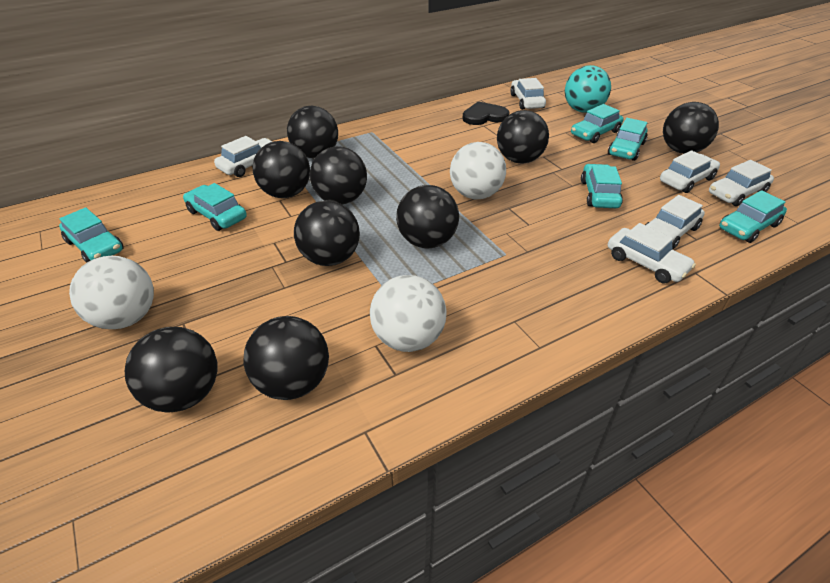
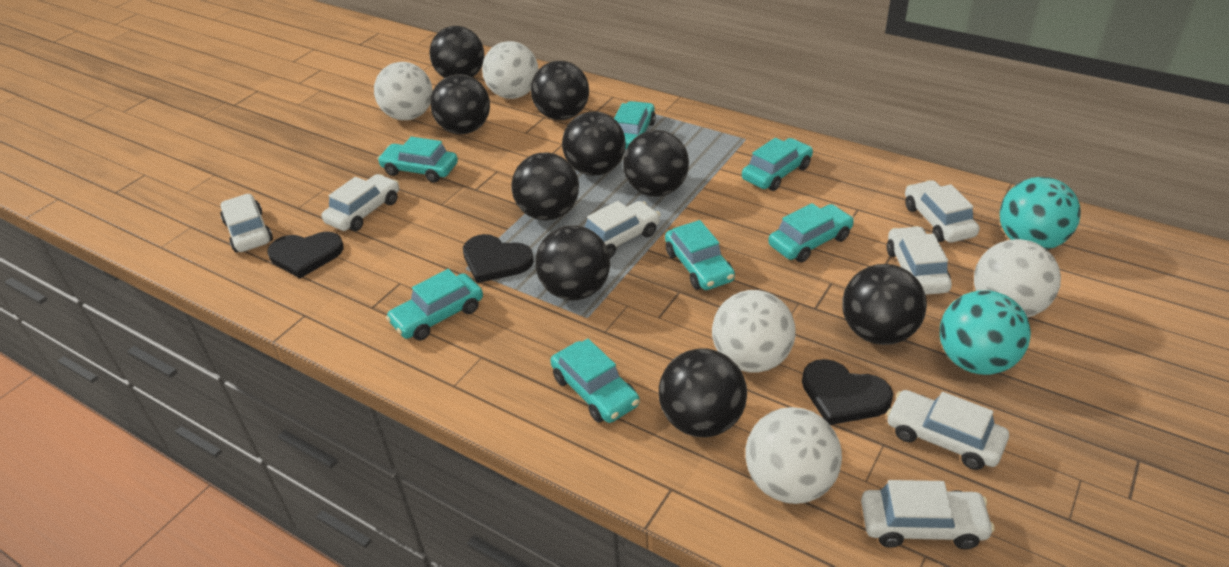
black heart: [463,101,510,125] = 1 -> [268,232,344,278] [463,234,534,283] [802,359,893,425] = 3
turquoise ball: [565,65,611,113] = 1 -> [940,291,1031,375] [1000,177,1081,250] = 2
turquoise car: [59,207,124,262] [183,183,247,231] [571,104,624,143] [581,164,623,208] [608,118,648,161] [719,190,787,243] = 6 -> [377,137,458,182] [386,269,483,340] [550,339,640,423] [614,101,656,149] [665,220,735,290] [742,138,813,191] [768,203,854,262] = 7
white ball: [69,256,154,329] [370,275,447,352] [450,142,506,199] = 3 -> [374,62,433,120] [482,41,538,99] [712,290,796,372] [745,407,842,504] [974,239,1061,318] = 5
white car: [214,136,272,177] [510,78,546,110] [608,223,696,283] [645,195,705,250] [660,150,720,193] [709,160,774,206] = 6 -> [220,194,273,252] [322,174,399,231] [585,201,660,258] [861,480,995,549] [886,390,1009,470] [887,226,952,295] [905,180,979,243] = 7

